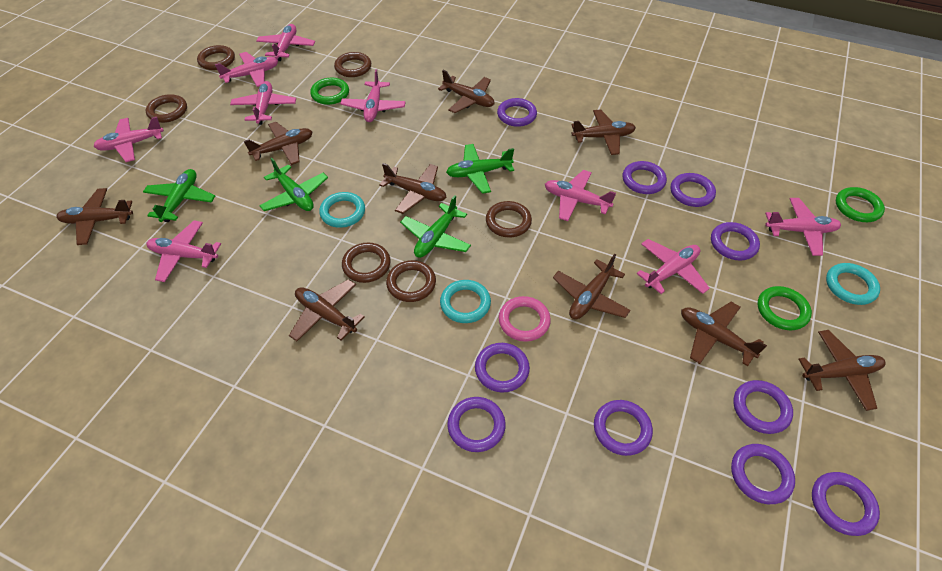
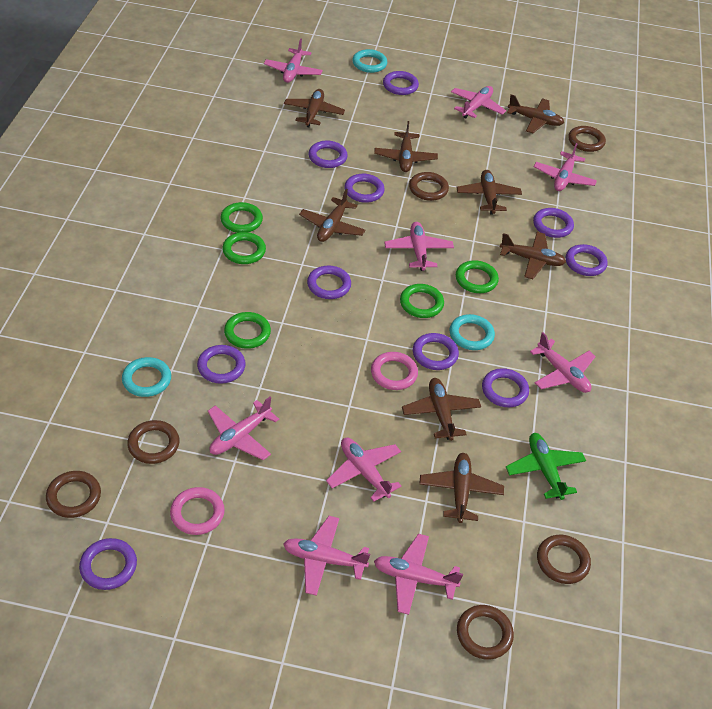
brown plane: [56,188,133,245] [244,122,312,165] [289,279,365,341] [379,163,446,214] [438,70,494,113] [553,254,631,320] [572,109,636,155] [681,302,767,366] [798,330,886,411] = 9 -> [284,89,345,127] [299,189,366,242] [374,121,438,172] [402,378,481,441] [419,453,504,523] [456,170,522,215] [500,232,566,279] [507,94,564,133] = 8
green plane: [143,169,215,222] [259,158,328,211] [400,195,471,258] [446,144,514,194] = 4 -> [506,433,586,500] = 1
green ring: [310,78,349,105] [758,286,812,330] [836,187,885,222] = 3 -> [220,202,263,233] [222,232,266,264] [224,312,271,349] [400,284,444,318] [456,260,499,293] = 5
pink ring: [499,296,551,342] = 1 -> [170,487,225,535] [371,352,418,390] = 2

